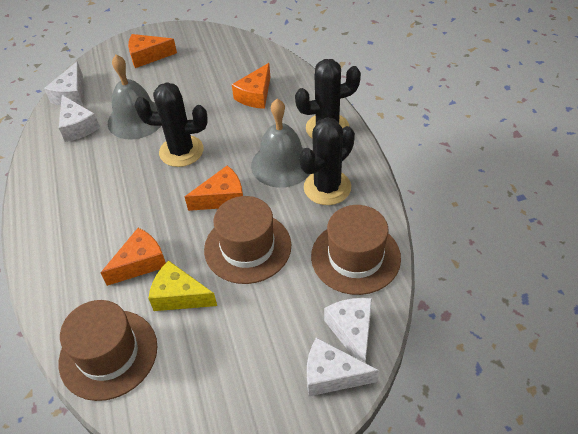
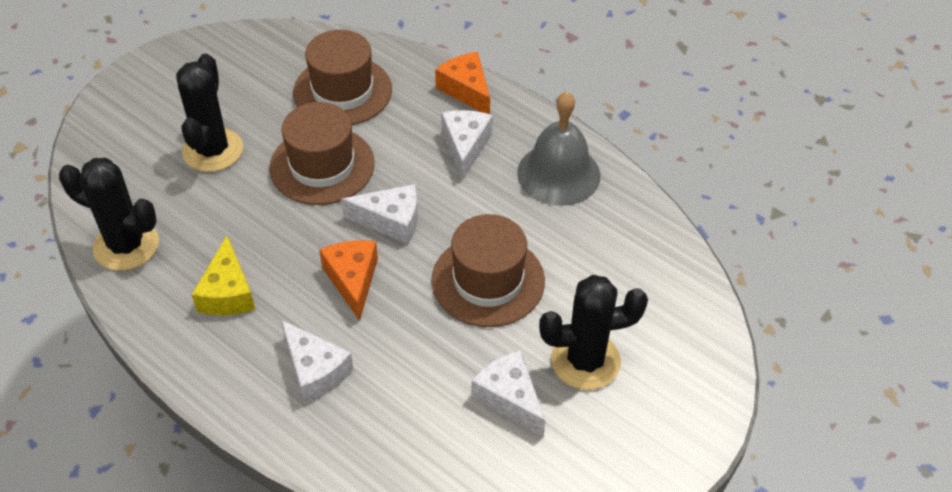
grey bell: [108,55,161,140] [251,99,310,188] = 2 -> [517,92,600,206] = 1
orange cheese: [101,228,166,286] [128,34,177,68] [185,165,243,211] [232,63,270,109] = 4 -> [319,240,378,321] [435,52,490,114] = 2

